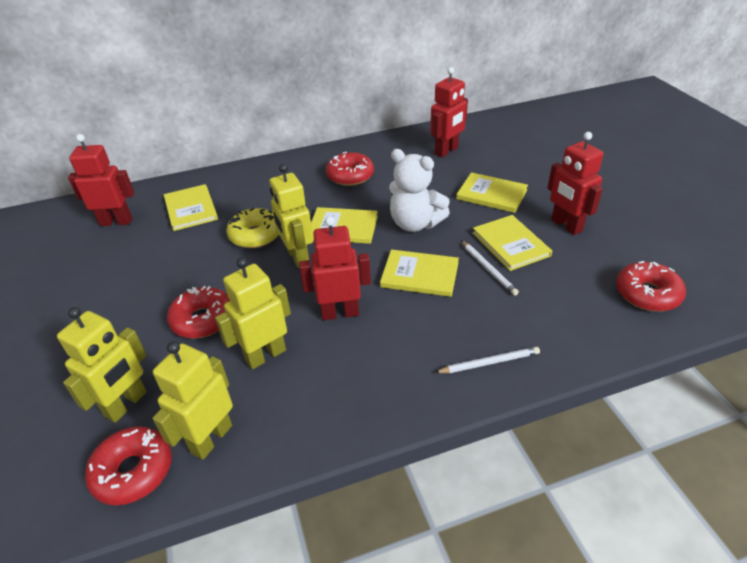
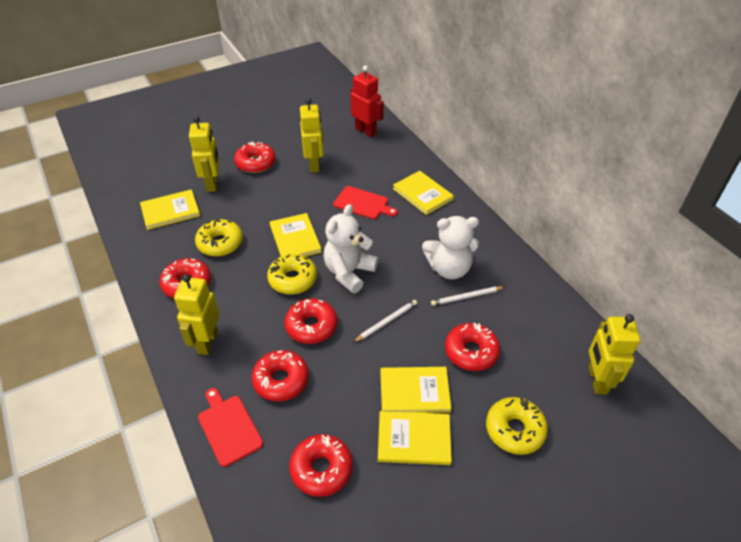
red cutting board: none = 0 -> [198,388,263,467] [333,186,398,219] = 2
red donut: [85,426,172,505] [167,286,230,339] [326,152,374,186] [616,261,686,311] = 4 -> [160,258,211,298] [234,142,276,173] [251,350,309,402] [284,299,338,344] [289,434,353,497] [445,323,500,371] = 6
red robot: [68,134,134,226] [299,216,371,320] [430,67,468,158] [547,132,604,235] = 4 -> [350,65,384,138] = 1
white teddy bear: [389,149,450,232] = 1 -> [323,204,378,293] [422,216,479,279] = 2
yellow donut: [226,208,279,248] = 1 -> [195,219,243,256] [267,254,317,295] [486,397,548,455] = 3

